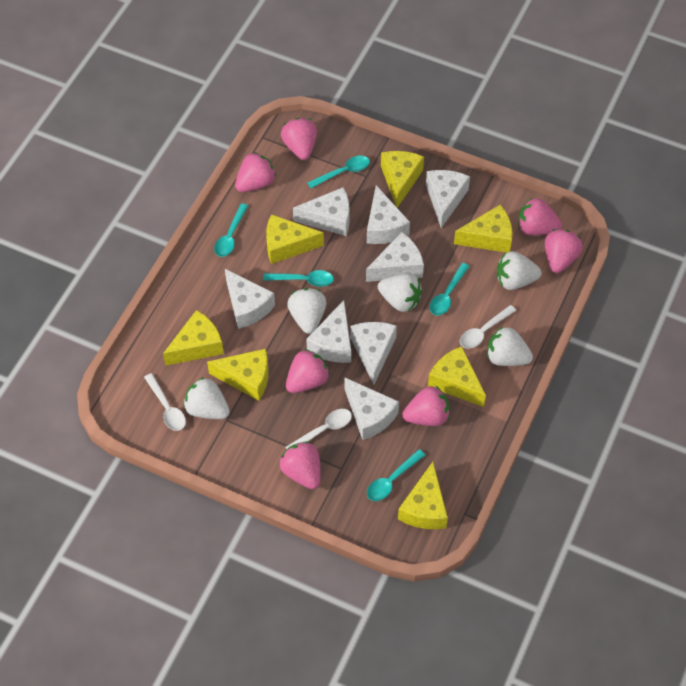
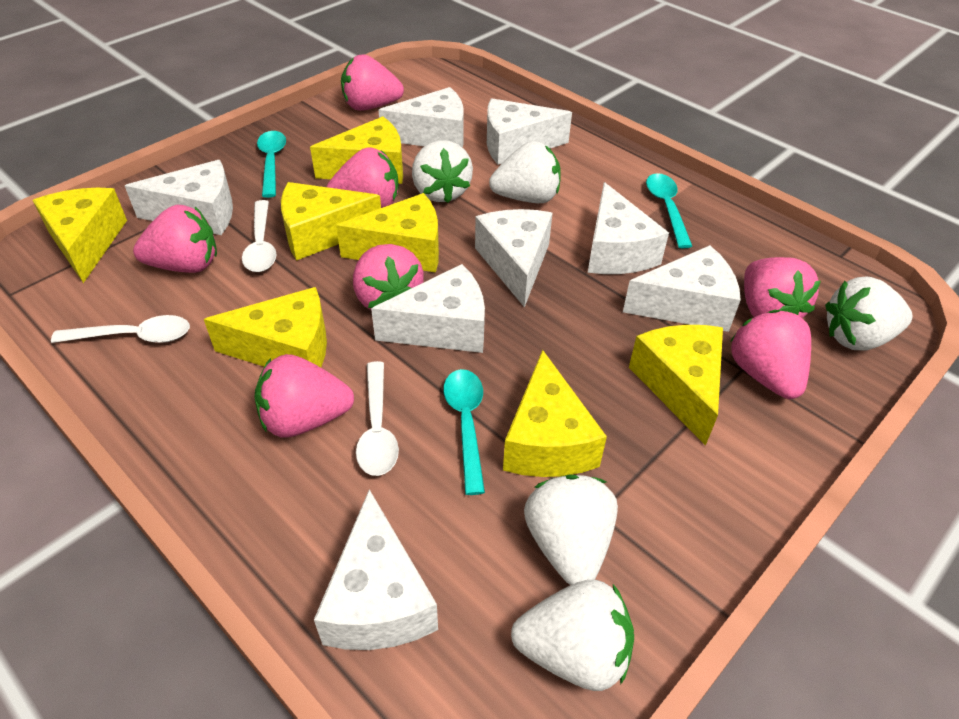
turquoise spoon: [214,203,248,257] [263,270,334,287] [307,155,370,188] [367,449,425,501] [429,263,470,316] = 5 -> [257,131,286,198] [443,369,485,495] [646,173,692,248] = 3

